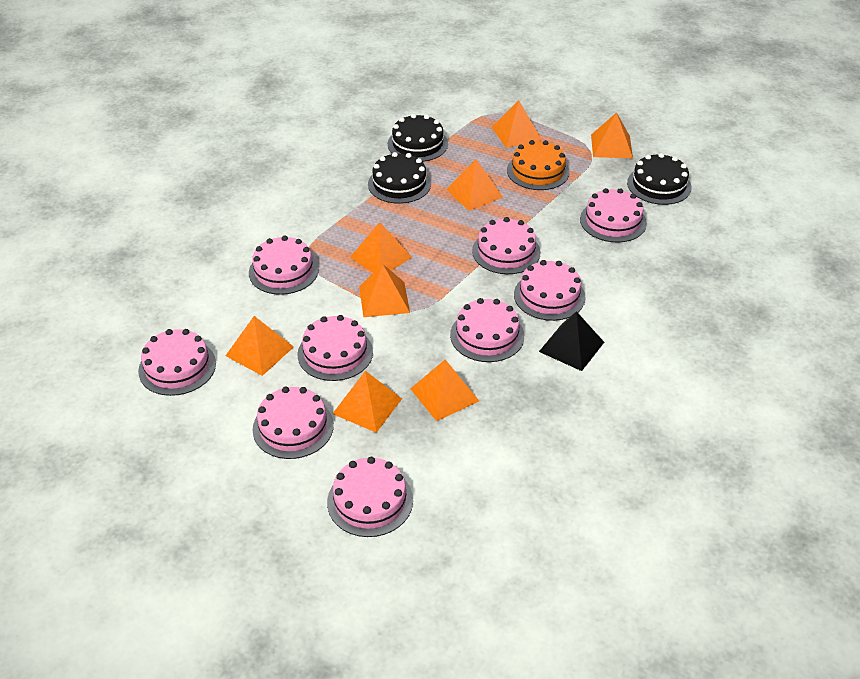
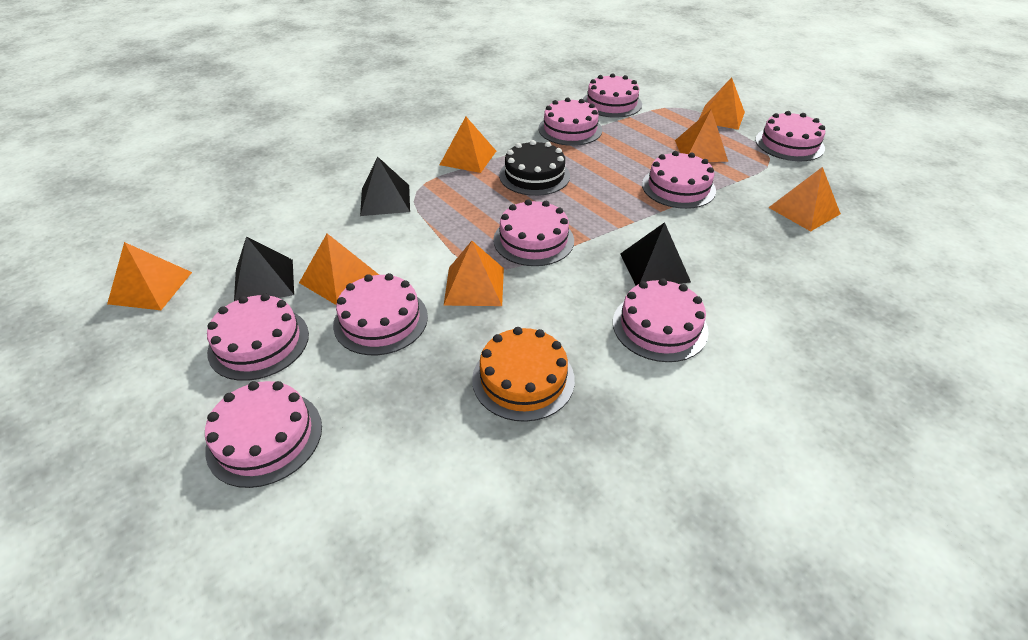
black cake: [368,152,431,204] [388,114,448,162] [627,153,692,205] = 3 -> [499,140,570,196] = 1
black pyramid: [539,311,604,371] = 1 -> [234,236,294,301] [360,157,410,216] [620,222,691,286] = 3
orange pyramid: [225,316,294,376] [333,371,402,433] [350,222,412,273] [359,264,410,317] [410,360,479,421] [446,159,503,211] [491,100,542,148] [591,112,633,158] = 8 -> [107,242,192,310] [299,234,379,305] [440,117,496,173] [444,241,504,306] [675,110,728,162] [698,77,745,130] [768,167,841,231] = 7

